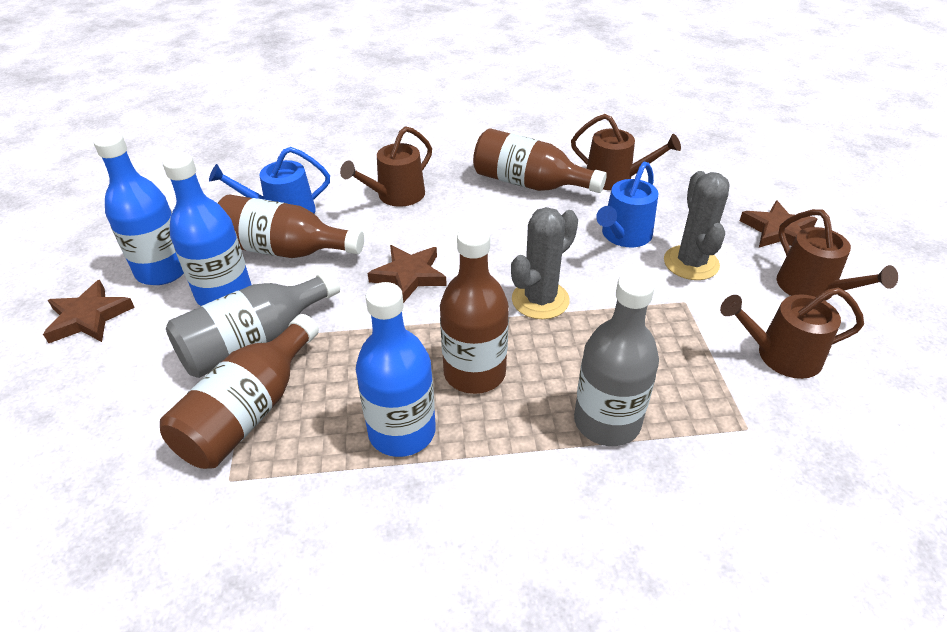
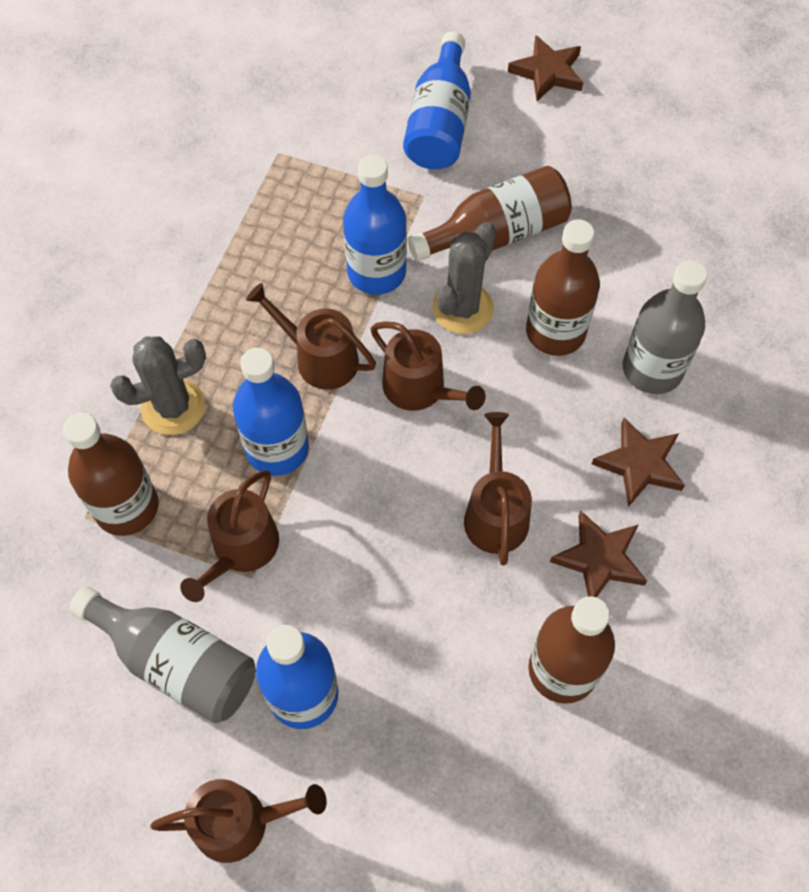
blue bottle: [93,132,184,285] [163,153,252,306] [356,282,436,457] = 3 -> [233,348,309,476] [256,625,338,729] [343,155,407,295] [403,31,471,169] = 4
blue watering can: [209,147,330,213] [596,162,659,247] = 2 -> none = 0
brown watering can: [340,126,432,207] [571,114,681,190] [720,288,864,379] [777,209,898,301] = 4 -> [151,779,327,863] [180,470,279,602] [246,283,376,390] [371,321,486,411] [464,412,532,566] = 5

